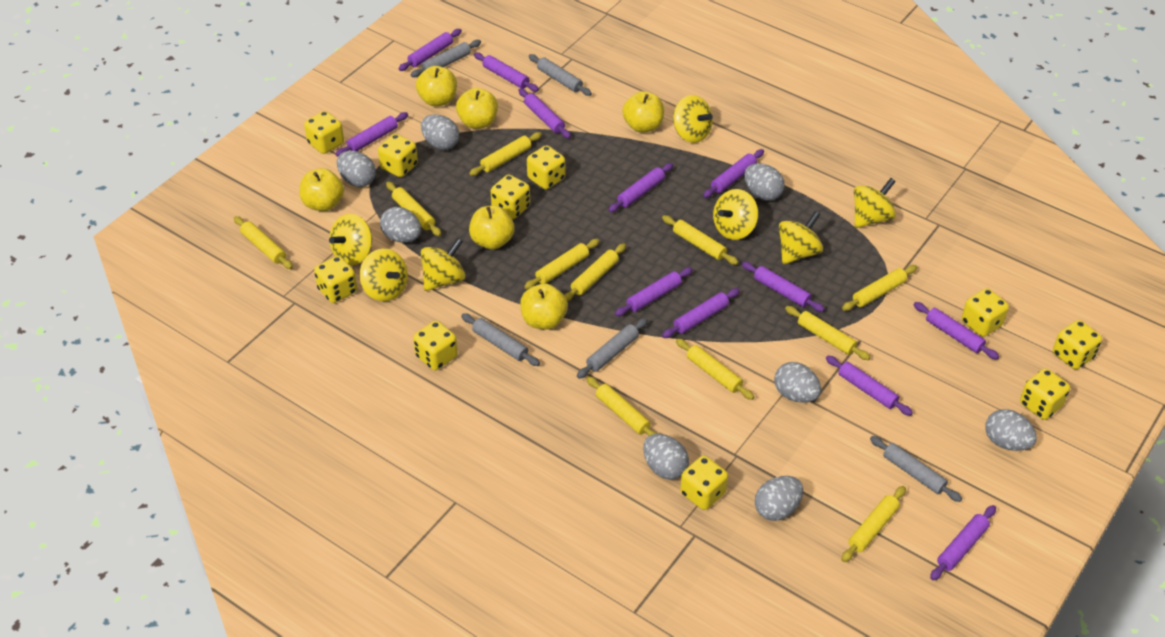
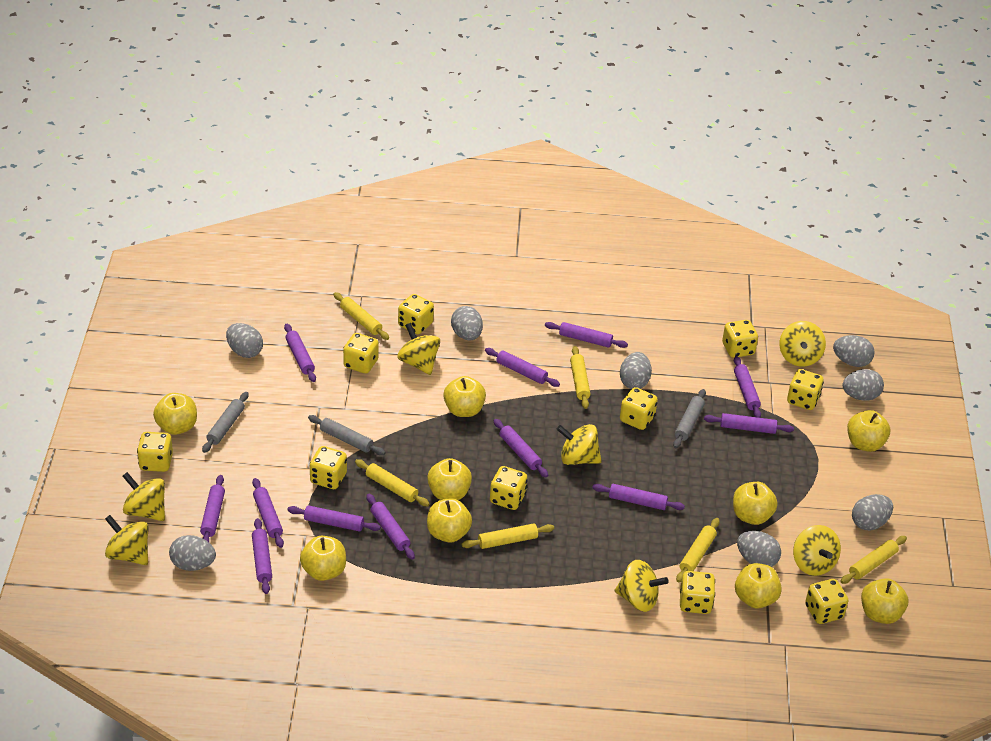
grey rolling pin: [411,40,481,77] [461,313,540,366] [529,54,592,96] [577,318,648,379] [870,436,962,502] = 5 -> [202,392,248,453] [308,415,386,455] [673,389,706,448] = 3
yellow apple: [300,168,344,211] [416,66,457,107] [456,88,498,129] [469,205,514,249] [520,283,568,330] [622,91,664,133] = 6 -> [153,393,197,435] [300,536,346,581] [427,458,472,500] [427,498,472,542] [443,376,486,417] [733,482,778,525] [735,563,782,608] [847,410,890,452] [861,578,908,624] = 9
yellow rolling pin: [234,216,293,269] [386,182,441,236] [469,132,542,176] [524,239,600,289] [564,243,626,302] [587,376,657,436] [662,215,739,265] [676,338,754,400] [785,306,871,360] [841,486,906,562] [842,265,917,311] = 11 -> [334,292,389,340] [355,459,430,506] [462,524,554,549] [570,346,591,409] [676,518,720,582] [841,536,907,584] = 6

